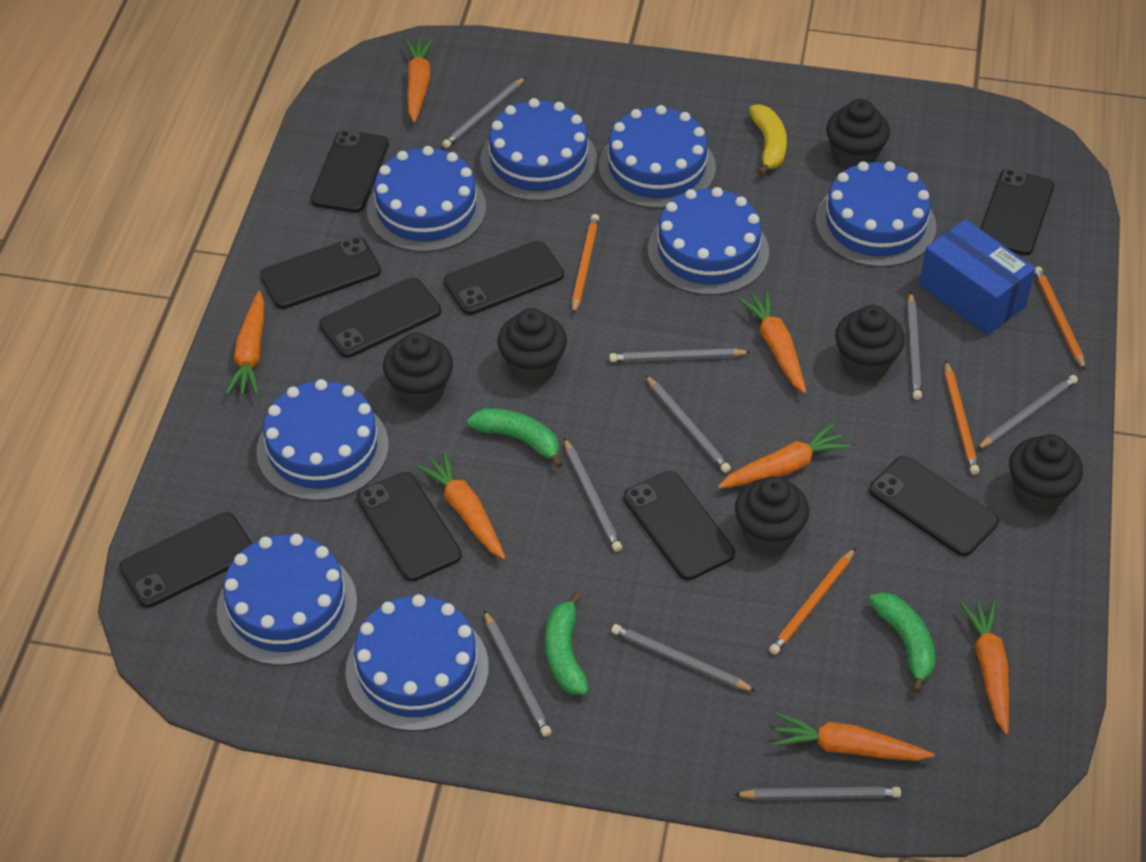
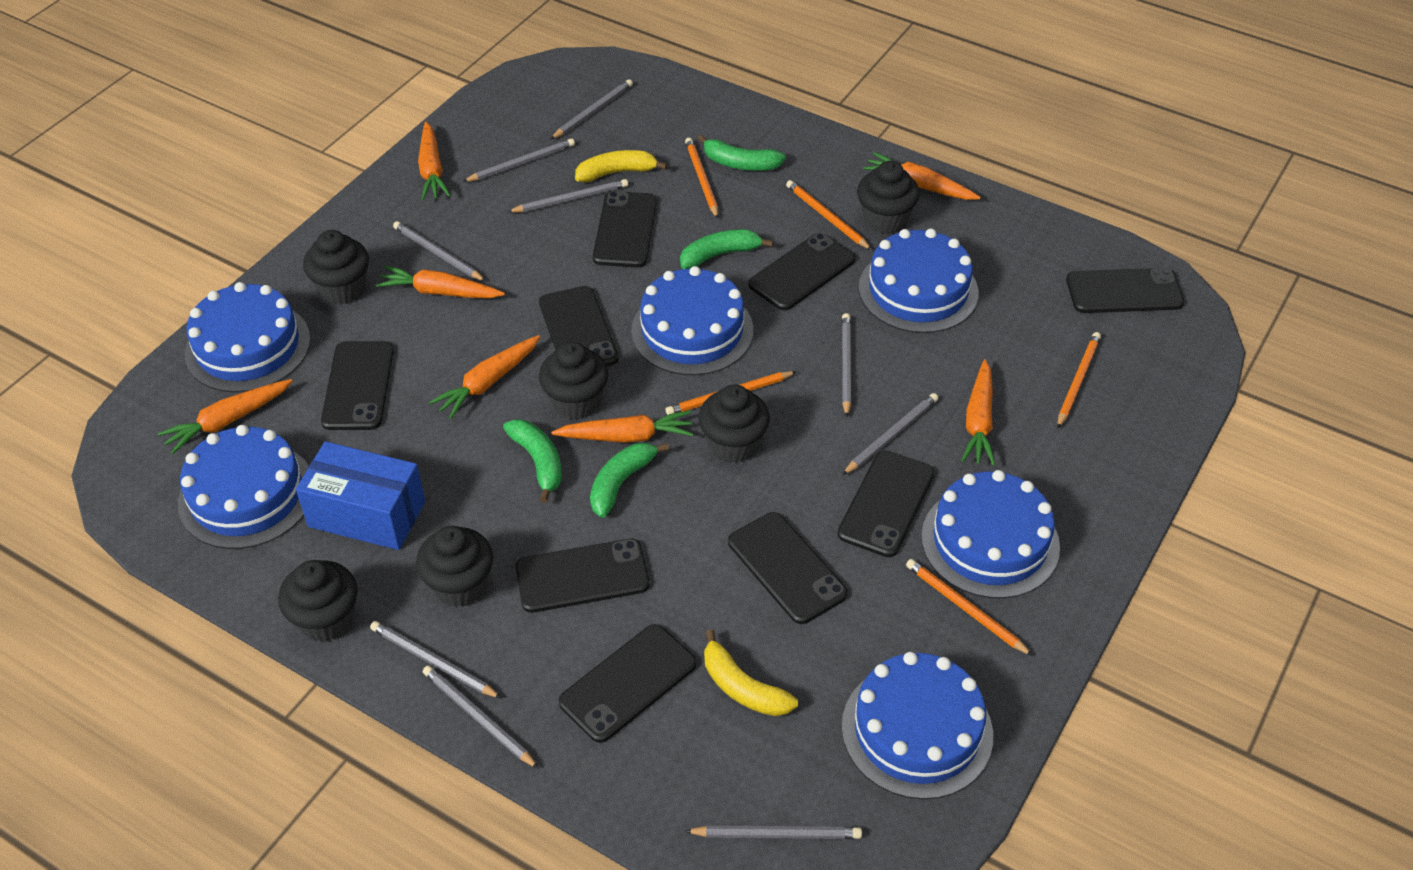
blue cake: [216,534,357,666] [256,379,389,501] [345,594,489,731] [367,146,486,252] [480,98,597,201] [599,105,716,209] [648,187,769,295] [815,161,936,267] = 8 -> [178,425,309,549] [184,282,311,392] [631,266,753,375] [842,652,993,799] [859,229,978,333] [921,470,1060,599] = 6
green banana: [467,408,563,468] [545,592,589,695] [869,592,936,693] = 3 -> [503,419,562,503] [590,443,669,518] [680,229,773,269] [698,135,786,171] = 4
orange pencil: [572,214,599,314] [769,547,856,655] [945,360,980,475] [1035,266,1085,370] = 4 -> [666,371,797,415] [685,138,718,219] [786,180,872,250] [906,559,1033,656] [1057,332,1101,429] = 5
yellow banana: [749,104,787,176] = 1 -> [575,150,668,182] [704,629,798,716] = 2

